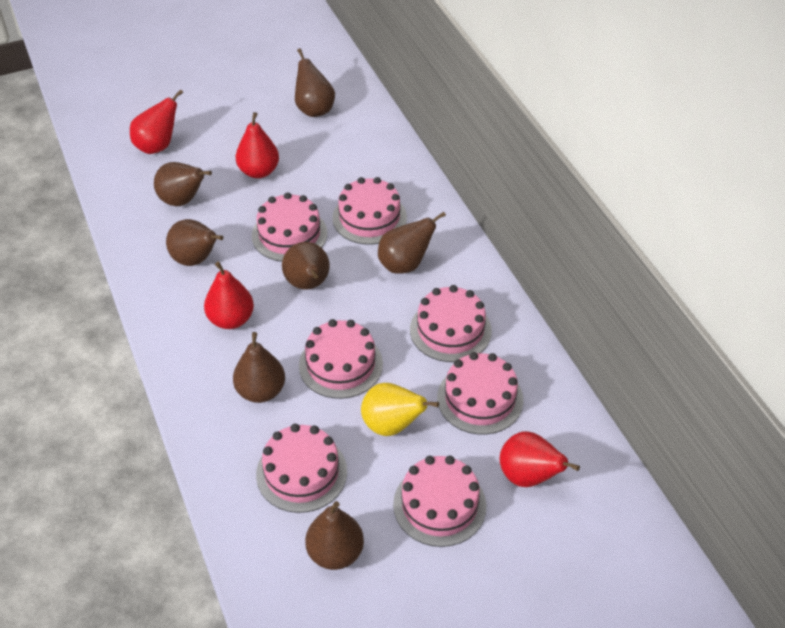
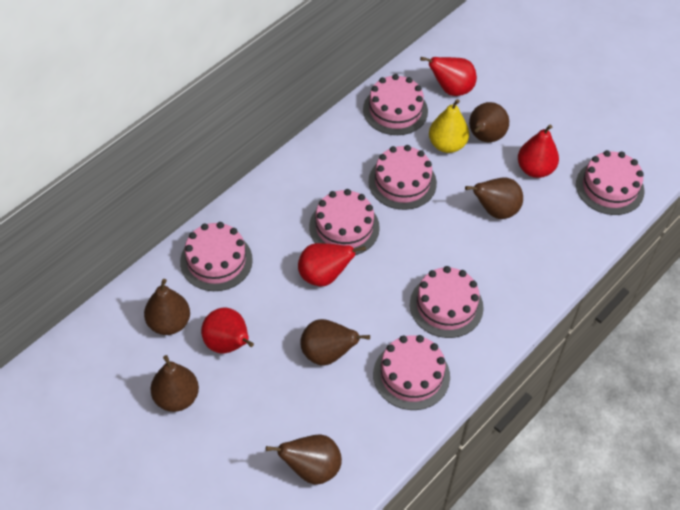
brown pear: [154,162,212,206] [166,219,223,266] [233,332,285,403] [282,242,330,289] [295,48,335,117] [305,501,364,570] [378,212,446,274] = 7 -> [144,279,190,335] [150,355,199,412] [266,434,342,485] [300,319,370,366] [465,177,523,219] [469,102,509,142] = 6

